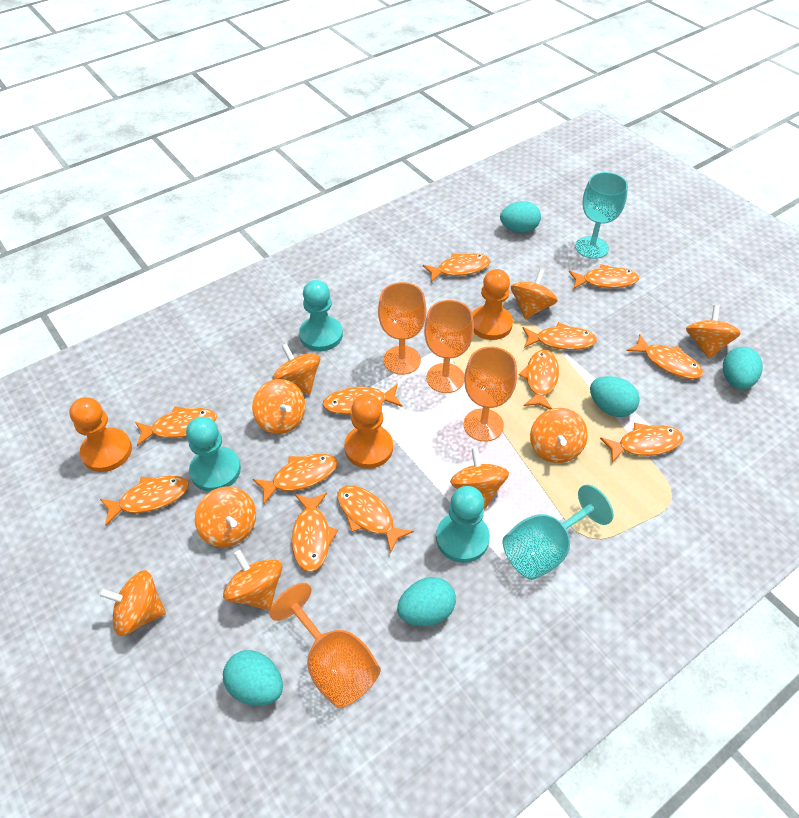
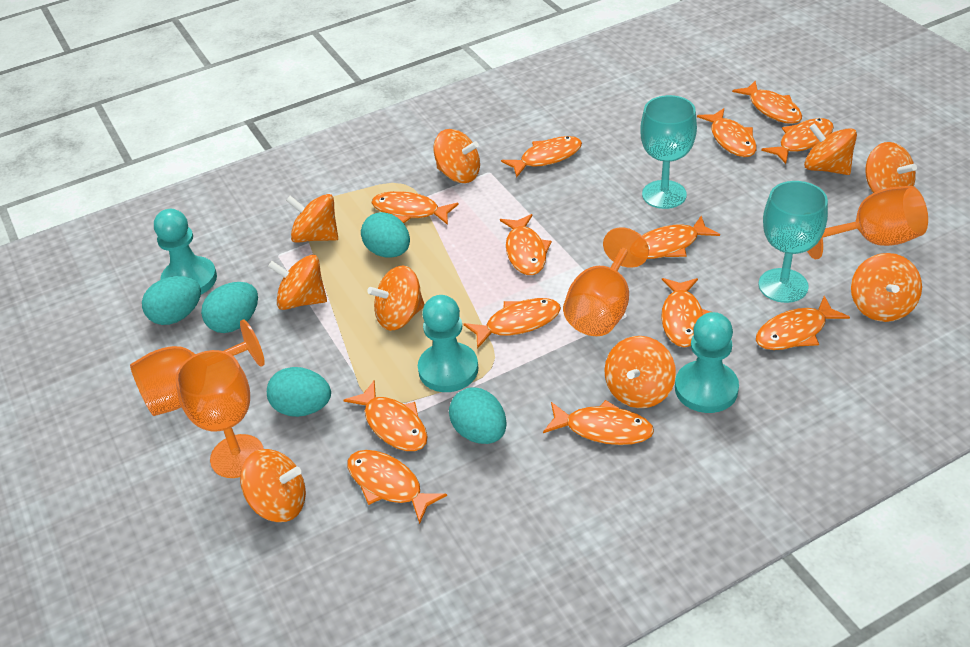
orange fish: [100,476,189,526] [135,406,217,446] [253,454,337,504] [292,492,338,572] [323,384,403,415] [337,485,414,553] [423,253,490,282] [519,350,559,409] [523,322,597,350] [569,264,639,289] [600,423,683,463] [627,334,703,379] = 12 -> [343,380,428,451] [347,450,447,524] [372,191,459,225] [463,298,561,349] [500,214,552,275] [501,136,582,178] [543,400,654,445] [642,216,720,259] [661,278,711,347] [697,108,757,157] [732,81,802,124] [756,296,850,350] [761,118,834,164] = 13
orange pawn: [69,397,132,472] [344,394,393,469] [472,269,513,340] = 3 -> none = 0

